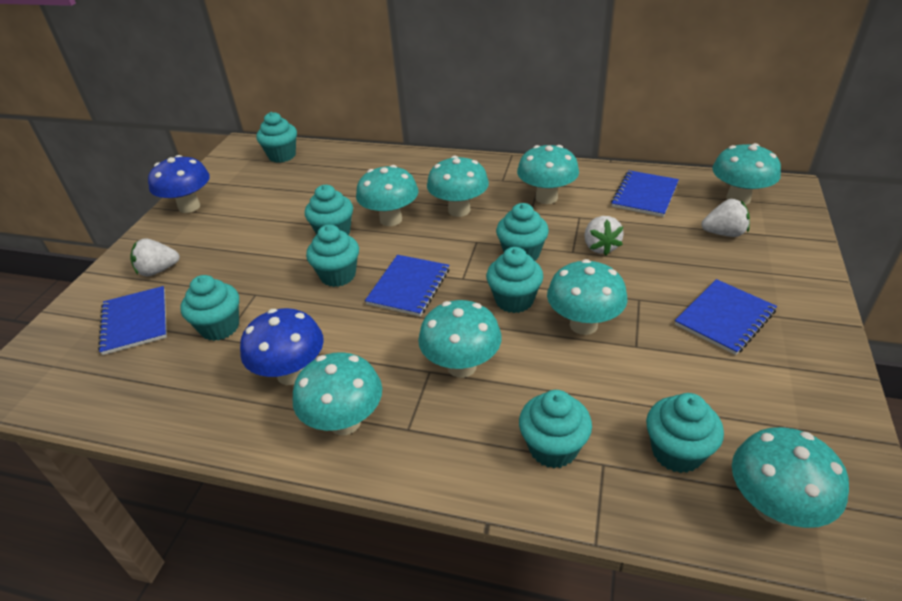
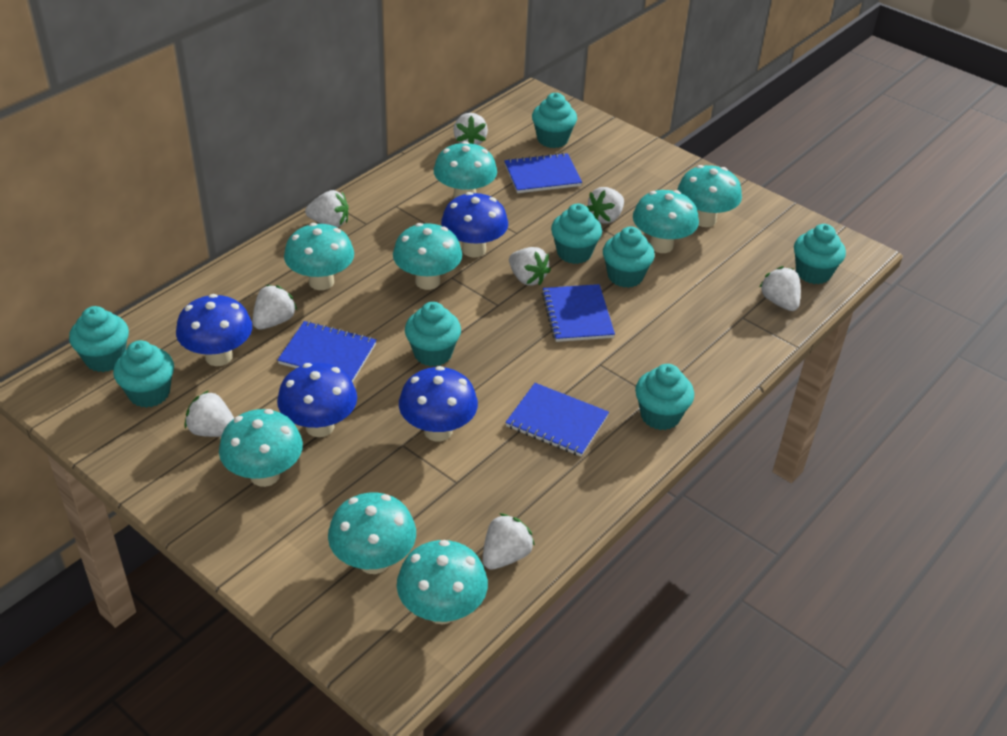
blue mushroom: [148,155,210,213] [240,308,324,385] = 2 -> [176,294,252,366] [277,363,357,437] [399,366,478,442] [441,192,508,257] = 4
white strawberry: [130,238,180,276] [584,216,624,255] [701,199,750,237] = 3 -> [185,391,234,437] [252,285,297,330] [305,190,349,228] [453,113,488,145] [483,513,535,570] [509,247,551,286] [587,187,624,224] [760,266,801,311] = 8

